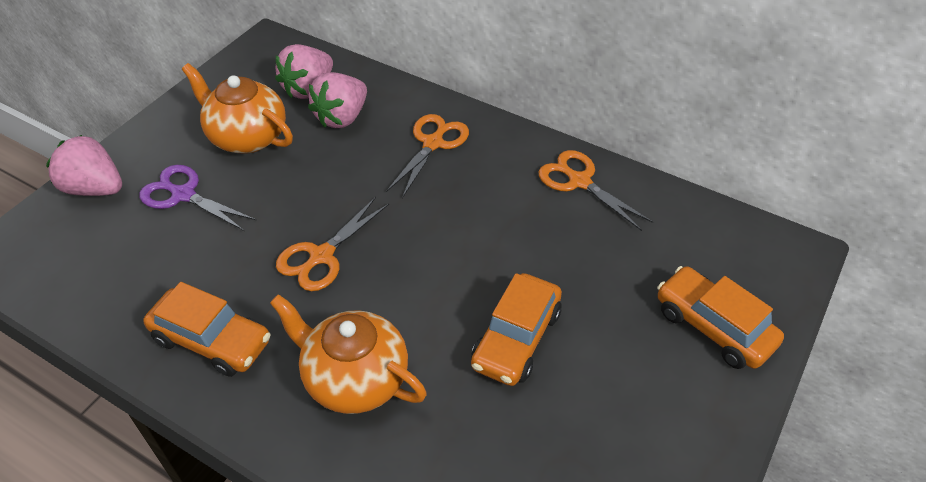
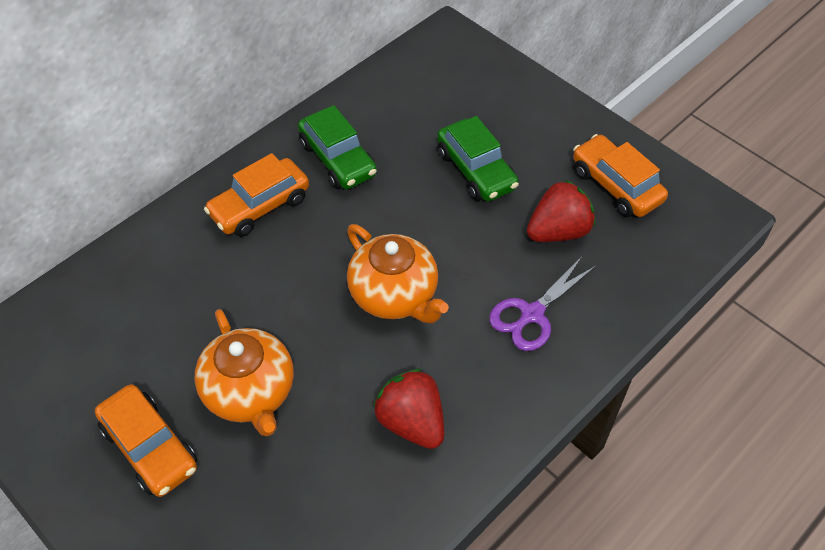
green car: none = 0 -> [298,105,377,189] [437,116,519,201] = 2
orange scissors: [276,197,389,291] [386,114,469,198] [538,150,653,231] = 3 -> none = 0
pink strawberry: [46,135,122,196] [275,44,333,99] [308,72,367,128] = 3 -> none = 0
red strawberry: none = 0 -> [373,369,444,449] [527,180,595,242] = 2

